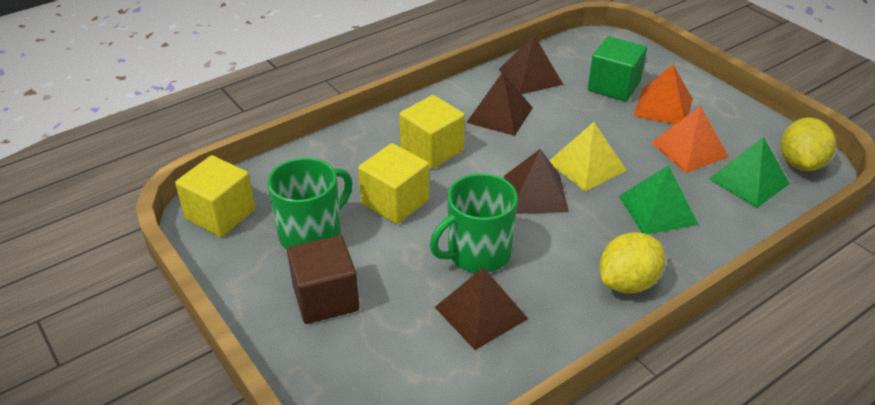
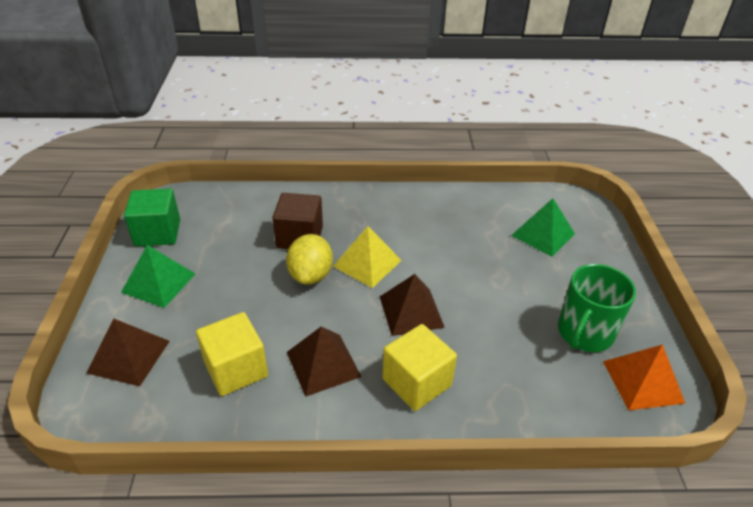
brown pyramid: [435,267,528,350] [466,72,533,136] [499,35,563,94] [504,149,569,214] = 4 -> [87,319,170,386] [287,327,361,397] [380,274,445,336] = 3
green mug: [267,158,352,250] [430,173,518,273] = 2 -> [558,264,636,352] = 1
orange pyramid: [634,64,693,124] [651,106,729,173] = 2 -> [603,344,686,410] = 1
yellow cube: [175,155,255,237] [358,143,429,224] [399,95,465,169] = 3 -> [196,312,268,396] [382,324,457,411] = 2
yellow lemon: [599,232,665,293] [781,118,836,171] = 2 -> [286,234,333,284] = 1

